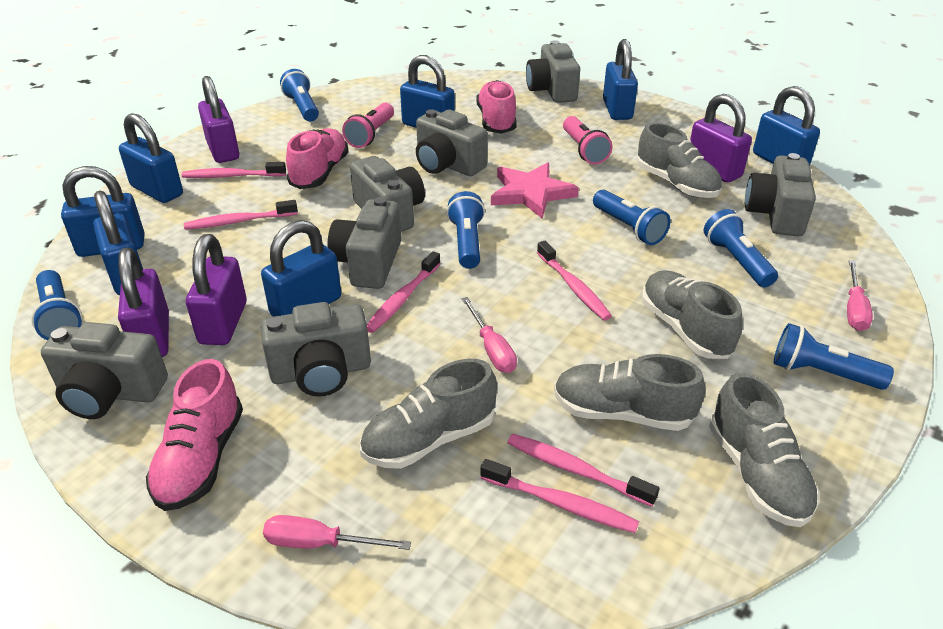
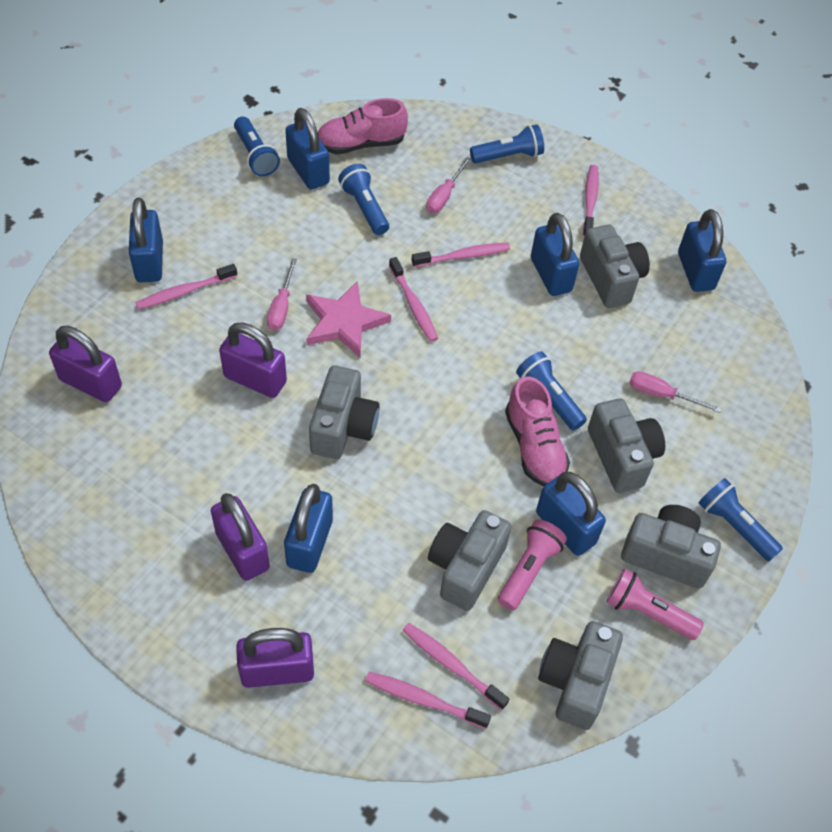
blue flashlight: [31,270,82,340] [280,69,319,122] [447,191,485,269] [593,190,670,245] [704,209,778,287] [774,323,894,390] = 6 -> [234,116,280,177] [338,164,389,235] [470,124,544,163] [516,351,587,431] [699,478,783,561] = 5
blue padlock: [61,166,145,257] [93,191,143,295] [119,113,183,203] [261,220,341,317] [400,55,455,128] [603,39,638,120] [753,86,820,165] = 7 -> [129,198,163,282] [284,484,333,573] [285,108,330,189] [531,213,579,296] [536,472,606,556] [678,209,726,292] = 6
grey camera: [41,322,168,419] [261,302,371,397] [328,197,401,289] [350,156,425,232] [416,109,488,176] [526,40,580,103] [745,153,816,236] = 7 -> [309,365,379,459] [428,510,512,611] [538,621,623,730] [580,224,650,308] [588,399,665,493] [621,505,721,589] = 6
grey shoe: [360,359,497,469] [554,354,706,431] [637,122,722,198] [642,270,743,359] [709,373,820,527] = 5 -> none = 0
pink shoe: [146,359,243,511] [286,128,349,189] [476,80,517,134] = 3 -> [318,98,408,154] [505,376,570,487] = 2

